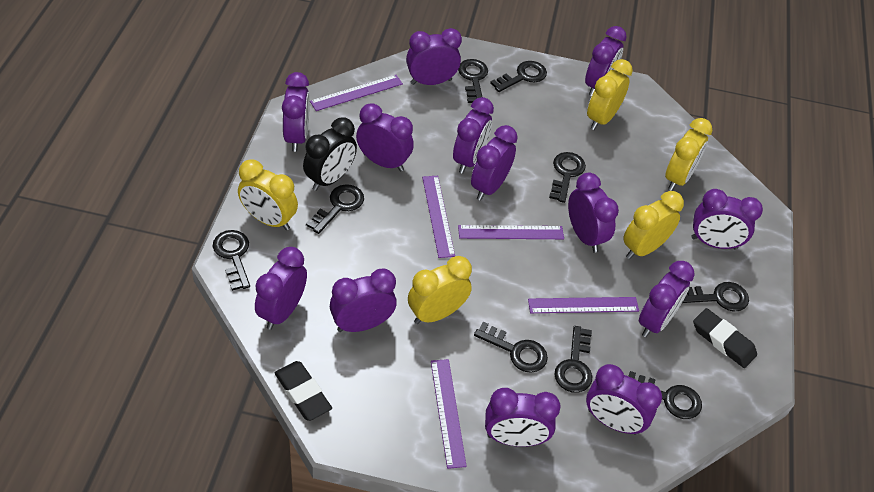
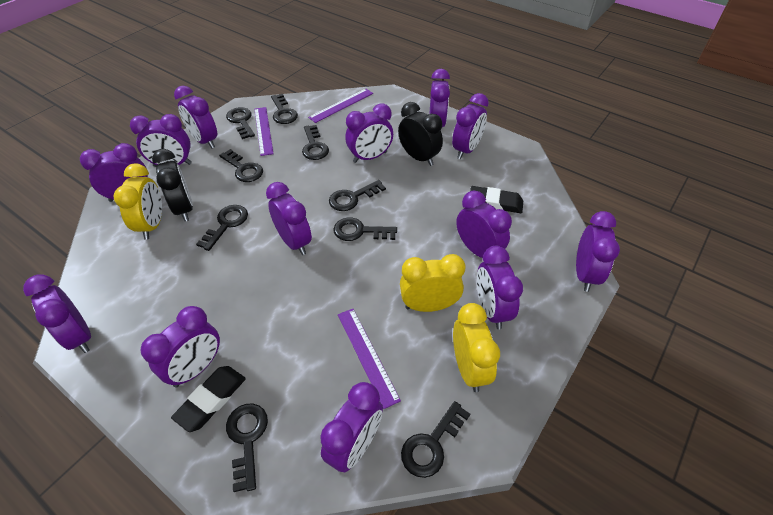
black clock: [303,117,357,191] = 1 -> [152,149,193,222] [398,102,443,166] = 2
purple ruler: [310,75,403,111] [422,176,455,258] [431,359,467,469] [458,225,564,239] [528,297,639,313] = 5 -> [254,107,274,156] [308,89,373,123] [338,309,401,409] = 3
yellow clock: [238,159,298,230] [408,256,472,324] [587,59,633,130] [623,191,684,259] [665,118,712,191] = 5 -> [113,163,162,240] [400,254,466,312] [453,303,500,392] = 3

